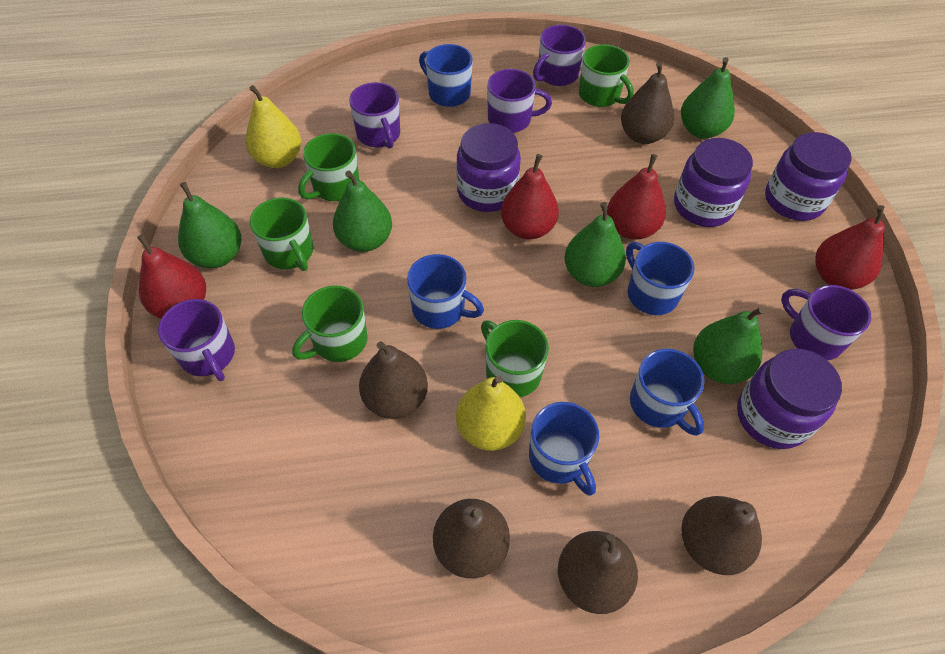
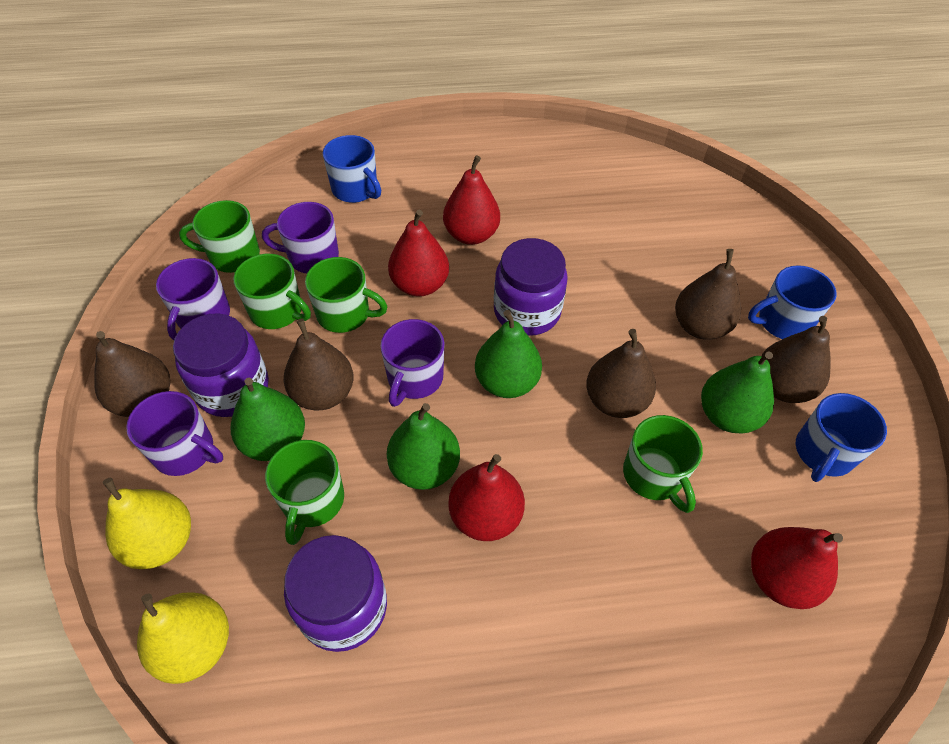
blue mug: [407,254,484,329] [419,44,473,107] [529,402,599,496] [626,242,695,315] [630,349,704,436] = 5 -> [323,135,381,203] [748,265,837,339] [796,393,887,482] = 3
green pear: [178,182,241,268] [333,171,392,252] [564,202,626,287] [681,57,735,138] [693,307,765,384] = 5 -> [231,378,305,461] [387,403,460,490] [475,310,542,398] [701,351,774,434] = 4
purple jar: [456,123,521,212] [674,138,753,227] [737,349,842,449] [765,132,852,221] = 4 -> [173,313,269,417] [284,535,387,652] [494,238,568,336] = 3
purple mug: [158,299,235,381] [349,82,400,149] [487,69,552,133] [533,25,586,86] [781,285,871,360] = 5 -> [126,391,223,476] [156,258,230,340] [262,202,339,273] [381,319,445,407] = 4

